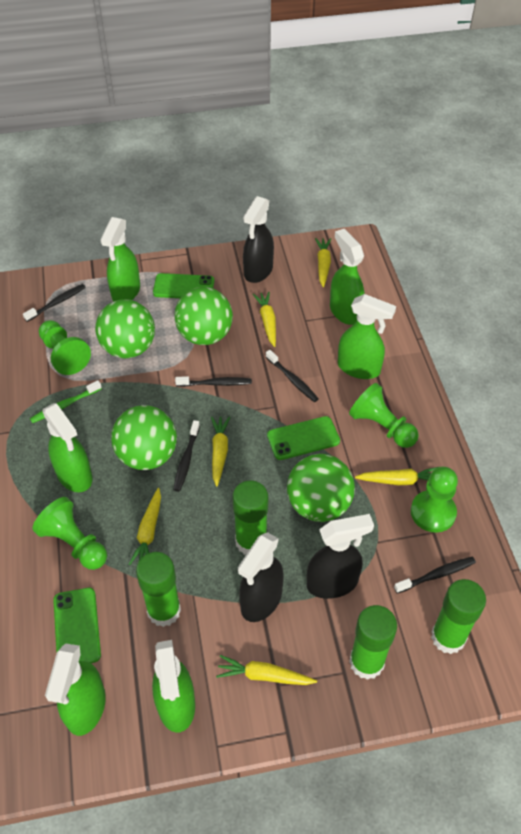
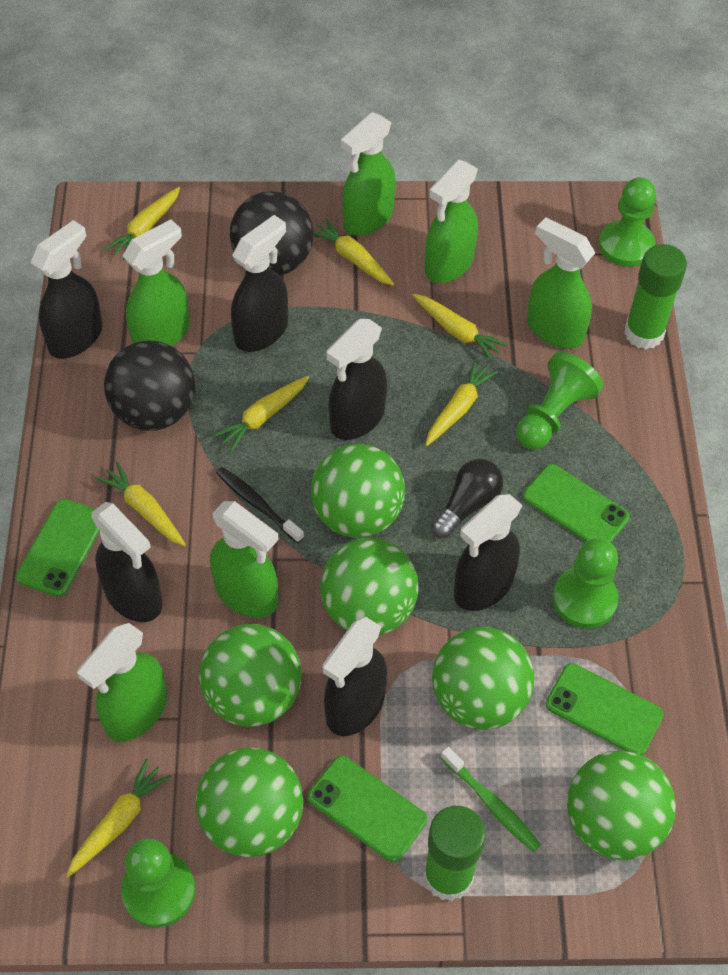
black ball: none = 0 -> [104,340,195,431] [230,191,314,276] = 2
black light bulb: none = 0 -> [432,459,503,538] = 1
black spray bottle: [238,532,284,622] [243,196,274,283] [307,514,374,599] = 3 -> [30,220,102,359] [91,502,163,622] [231,215,288,352] [322,617,387,736] [326,319,387,440] [454,494,522,611] = 6
black toothbrush: [23,284,86,322] [173,420,200,492] [175,376,252,387] [266,350,319,402] [394,557,476,594] = 5 -> [216,467,304,543] = 1
green ball: [95,299,155,358] [111,405,177,470] [175,287,233,345] [287,454,355,522] = 4 -> [196,747,303,857] [199,624,301,727] [311,444,405,538] [320,538,419,636] [432,627,534,730] [567,750,676,860] = 6
green glue stick: [136,552,181,627] [232,480,268,555] [349,605,397,680] [431,579,486,654] = 4 -> [424,806,486,901] [624,244,687,349] = 2
green phone: [53,588,101,663] [153,273,214,298] [267,416,340,460] = 3 -> [16,499,100,597] [308,756,427,862] [523,464,629,542] [546,663,664,755] = 4
yellow carrot: [129,488,161,565] [211,417,230,486] [216,655,317,685] [253,292,276,347] [315,238,331,287] [355,467,438,485] = 6 -> [66,758,171,878] [96,461,186,547] [104,187,180,260] [213,376,309,452] [314,218,394,286] [412,294,508,361] [426,360,498,446] = 7

